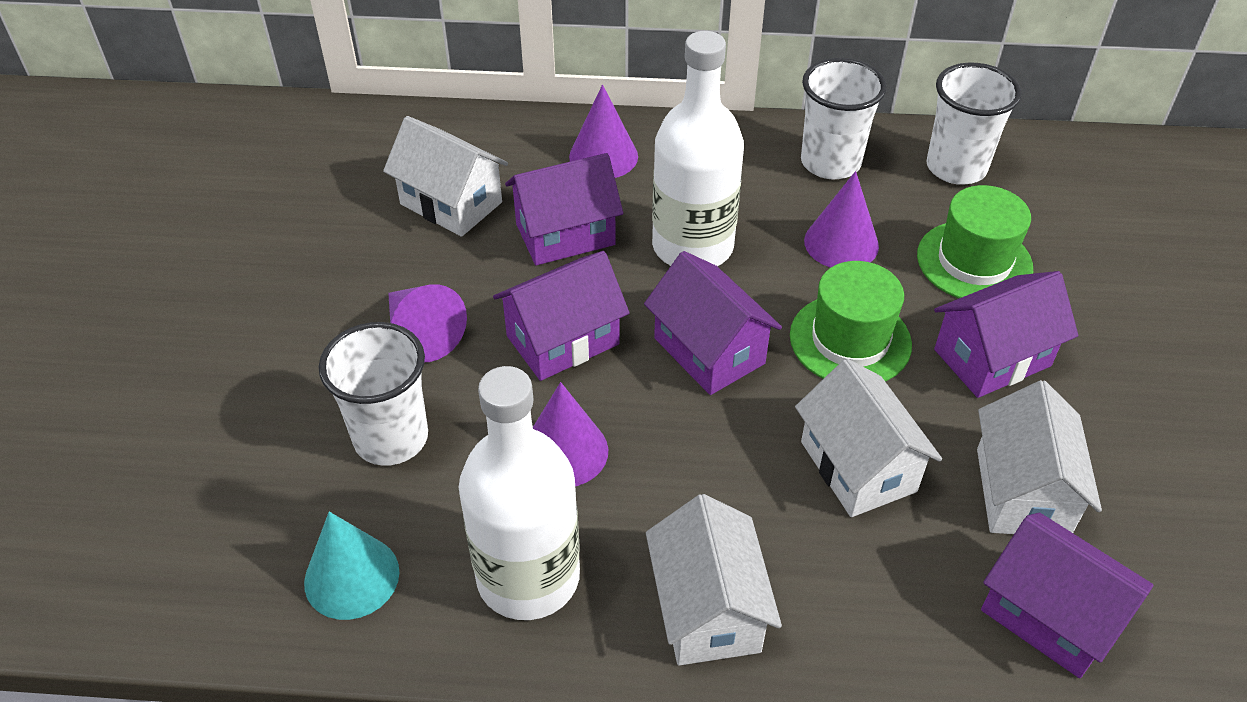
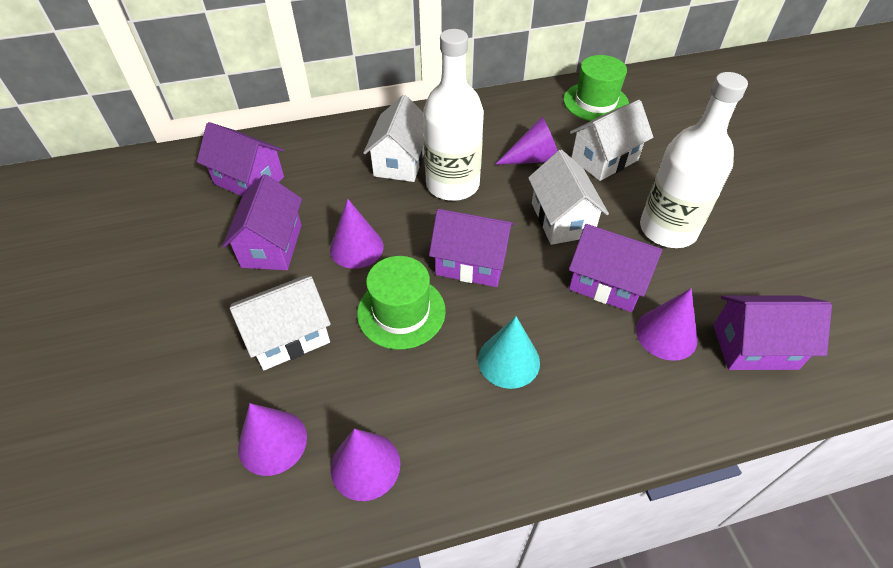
purple cone: [388,284,467,362] [533,382,608,486] [569,84,638,178] [804,171,879,268] = 4 -> [238,403,307,476] [330,199,384,269] [330,429,400,501] [495,117,557,165] [636,288,698,361] = 5
white cup: [318,322,428,466] [801,58,887,179] [927,63,1022,185] = 3 -> none = 0

